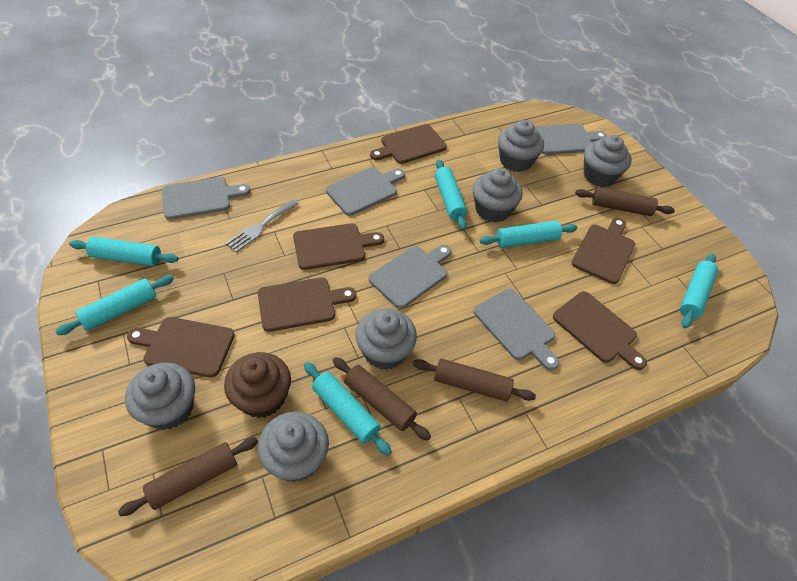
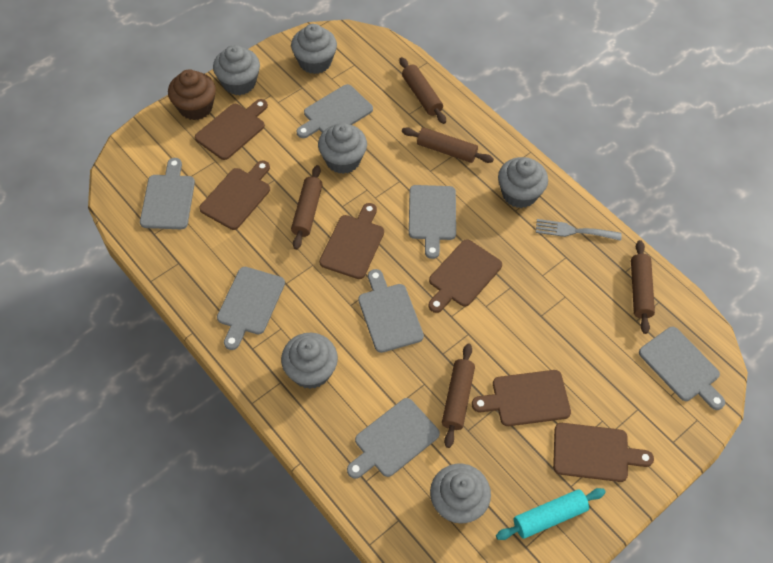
brown rolling pin: [118,437,258,516] [333,357,431,441] [413,358,536,402] [575,187,675,216] = 4 -> [291,165,323,250] [399,57,446,124] [402,127,494,163] [442,344,475,448] [631,240,655,334] = 5
grey cutting board: [162,177,250,220] [326,167,405,216] [369,245,451,309] [474,289,559,370] [535,124,607,155] = 5 -> [140,158,195,229] [217,267,285,350] [296,84,373,138] [347,398,440,479] [358,269,424,353] [409,185,456,259] [639,327,725,410] = 7
turquoise rolling pin: [55,275,174,335] [69,237,178,266] [304,362,392,455] [435,159,467,230] [480,221,578,248] [680,253,718,329] = 6 -> [496,488,606,540] = 1

